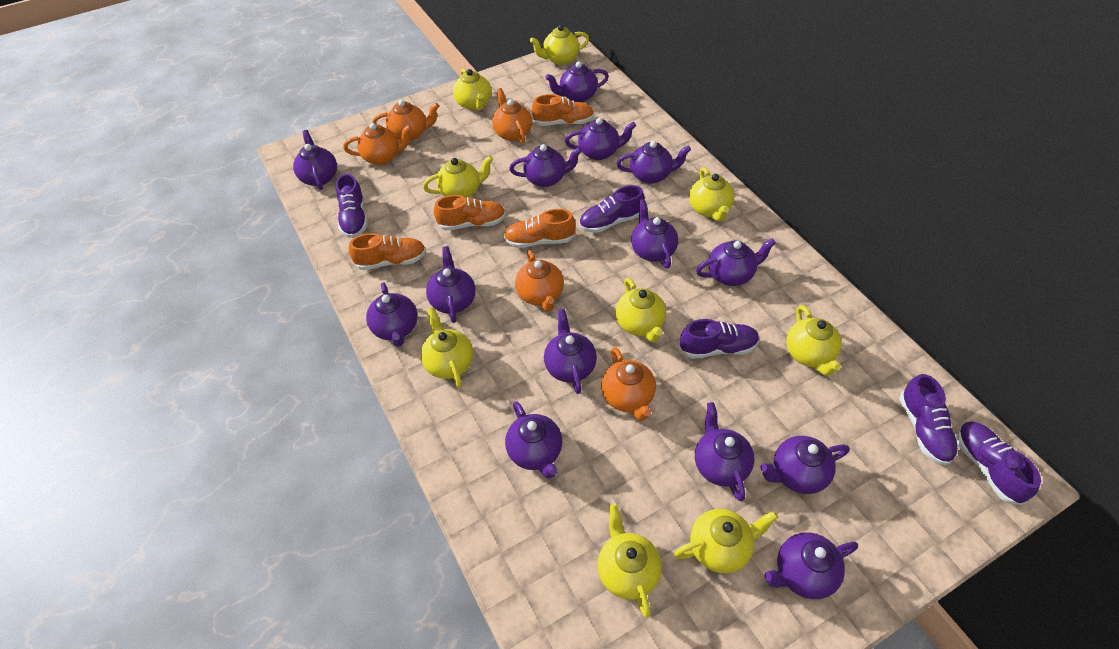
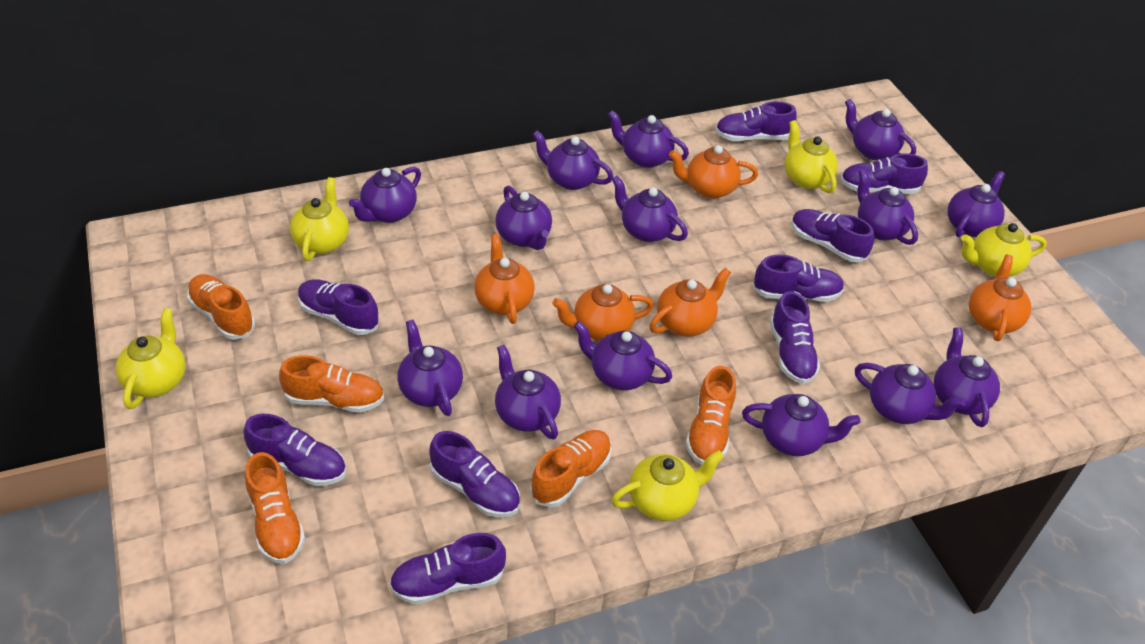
orange shoe: [349,233,426,270] [434,195,506,230] [504,209,575,248] [532,94,594,126] = 4 -> [187,274,255,340] [245,452,305,564] [279,355,384,413] [530,430,612,507] [686,366,736,465] = 5
purple shoe: [336,173,368,238] [579,185,645,233] [679,319,760,359] [899,374,959,465] [957,421,1041,505] = 5 -> [244,414,346,486] [298,279,379,335] [389,533,506,604] [430,431,520,517] [715,101,797,141] [753,254,845,302] [770,291,820,384] [791,209,874,262] [840,153,928,194] = 9
yellow teapot: [421,308,473,388] [423,156,493,197] [453,68,491,110] [530,25,589,65] [598,504,662,618] [616,278,666,342] [674,509,778,573] [689,167,734,221] [786,305,842,376] = 9 -> [115,308,186,409] [290,177,349,261] [611,450,724,521] [785,120,838,193] [961,223,1047,277] = 5

